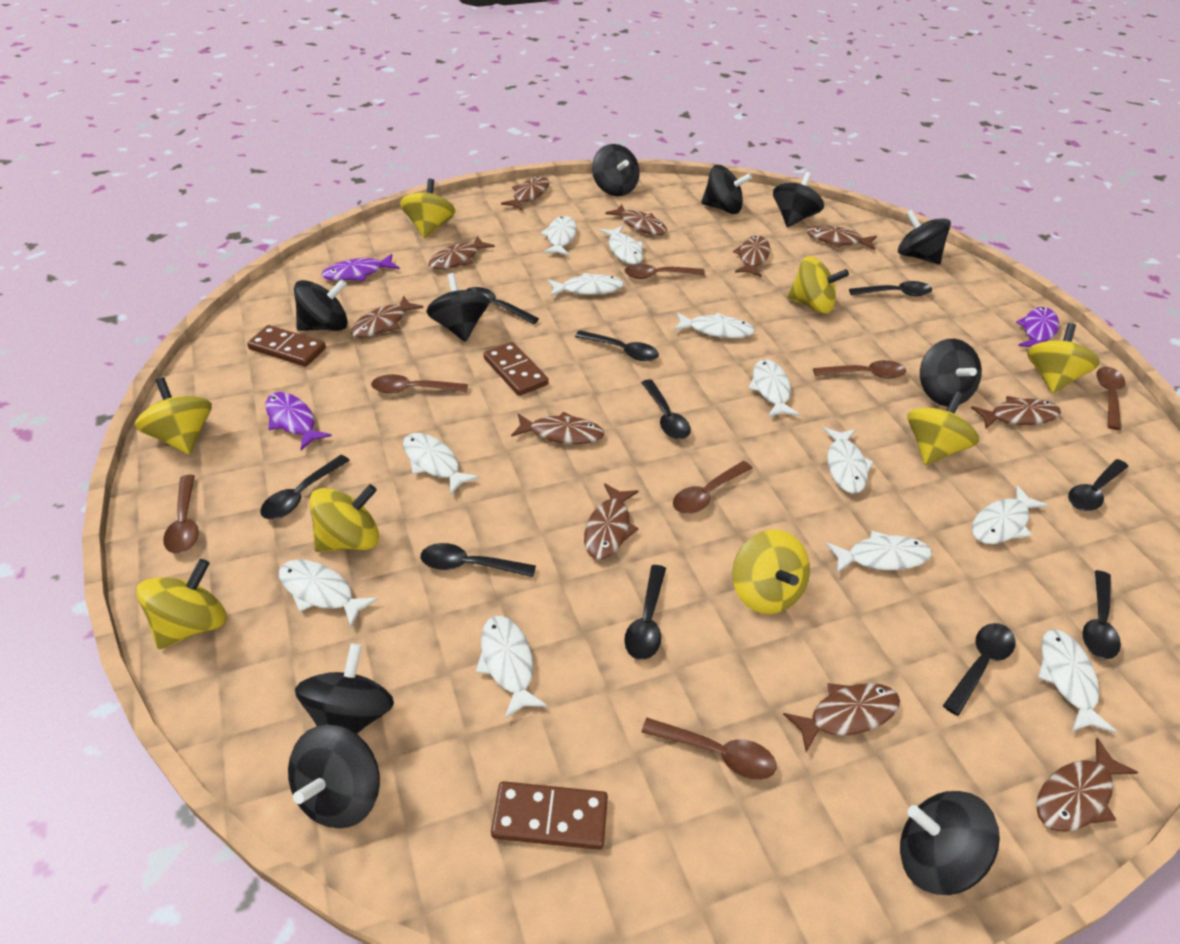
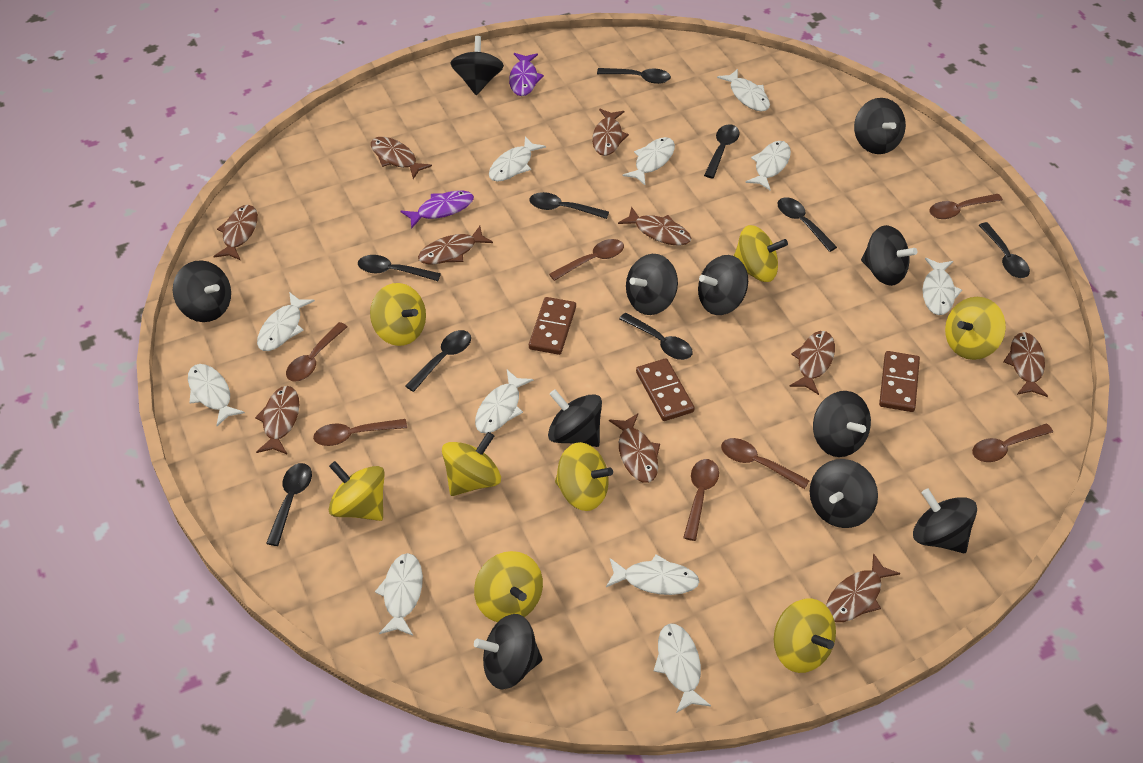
black spinning top: [288,724,380,828] [294,279,348,331] [295,644,394,734] [426,273,489,342] [592,144,640,196] [701,165,752,214] [773,172,824,227] [898,210,951,264] [900,791,1000,895] [920,339,982,406] = 10 -> [173,260,231,322] [451,36,504,95] [474,614,542,689] [548,389,602,447] [626,254,678,315] [698,255,748,315] [810,459,878,528] [813,391,871,457] [854,98,906,154] [861,225,917,286] [913,489,977,553] = 11
black spoon: [260,455,350,519] [421,543,536,577] [466,287,539,324] [575,330,659,361] [624,565,666,660] [641,379,691,440] [849,281,932,296] [943,623,1016,716] [1068,459,1129,511] [1082,570,1121,659] = 10 -> [266,463,312,546] [358,255,441,281] [406,330,471,392] [529,192,609,219] [597,68,671,84] [619,313,693,360] [704,124,740,178] [778,197,837,252] [979,222,1030,278] = 9
brown fish: [350,295,423,338] [428,236,495,270] [501,177,550,211] [511,412,604,444] [584,483,639,559] [605,204,667,235] [733,235,770,277] [783,683,900,752] [806,225,877,250] [971,396,1061,429] [1036,738,1138,832] = 11 -> [213,205,258,260] [255,386,299,454] [371,137,432,179] [418,226,493,265] [592,109,629,156] [609,413,660,483] [618,207,691,246] [789,331,835,395] [826,553,900,622] [1003,332,1048,397] = 10
purple fish: [265,392,332,450] [321,254,400,281] [1016,307,1059,347] = 3 -> [400,191,474,229] [509,53,544,96] = 2
white fish: [279,559,378,627] [403,433,479,495] [476,616,547,719] [540,216,577,256] [548,273,624,297] [599,226,643,264] [674,313,755,338] [748,359,800,417] [823,427,874,494] [826,531,932,573] [972,485,1048,544] [1038,629,1117,733] = 12 -> [188,364,245,426] [257,292,315,351] [375,553,423,636] [475,370,533,433] [489,136,546,182] [606,554,699,595] [623,137,675,185] [654,623,711,713] [717,69,770,111] [746,141,791,190] [923,258,962,315] = 11

